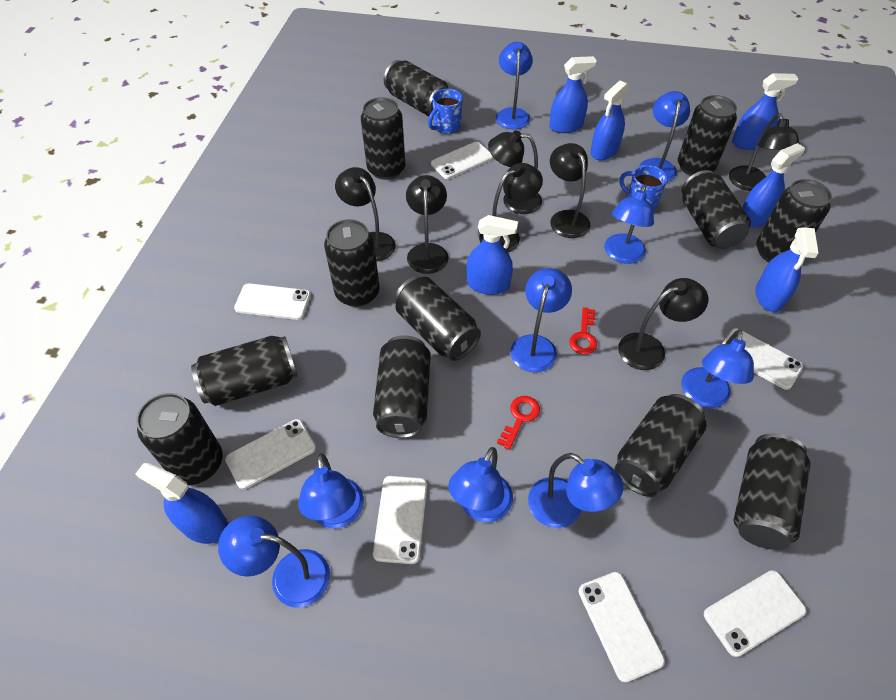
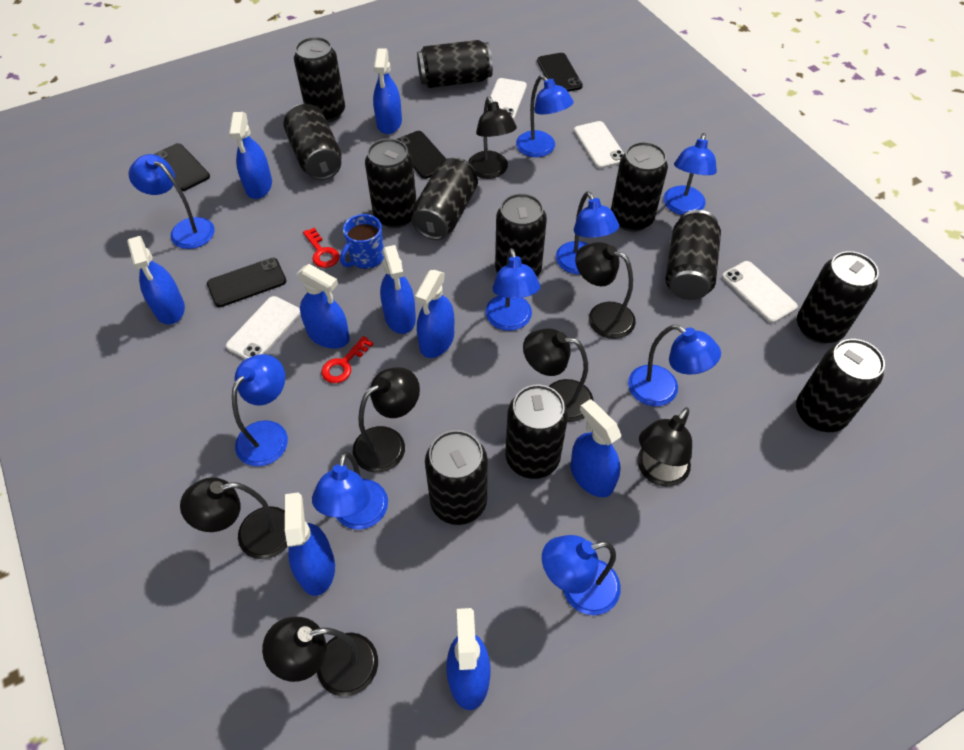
black phone: none = 0 -> [154,143,210,191] [207,258,286,307] [397,131,446,179] [537,53,583,92] = 4
blue mug: [428,89,463,134] [619,165,668,211] = 2 -> [340,214,384,269] = 1
blue spray bottle: [135,463,228,544] [467,215,518,295] [549,56,597,133] [591,80,629,160] [732,73,799,150] [742,143,805,228] [755,227,818,312] = 7 -> [127,236,185,325] [229,112,272,199] [285,492,335,596] [297,264,350,349] [373,48,402,134] [380,245,416,334] [415,270,454,358] [446,608,490,710] [570,399,621,497] = 9
white phone: [225,419,316,489] [234,283,311,320] [373,476,427,564] [431,142,493,179] [578,572,665,683] [704,570,807,657] [722,328,803,390] = 7 -> [226,296,300,360] [490,78,527,120] [574,121,624,169] [722,261,798,323] = 4

